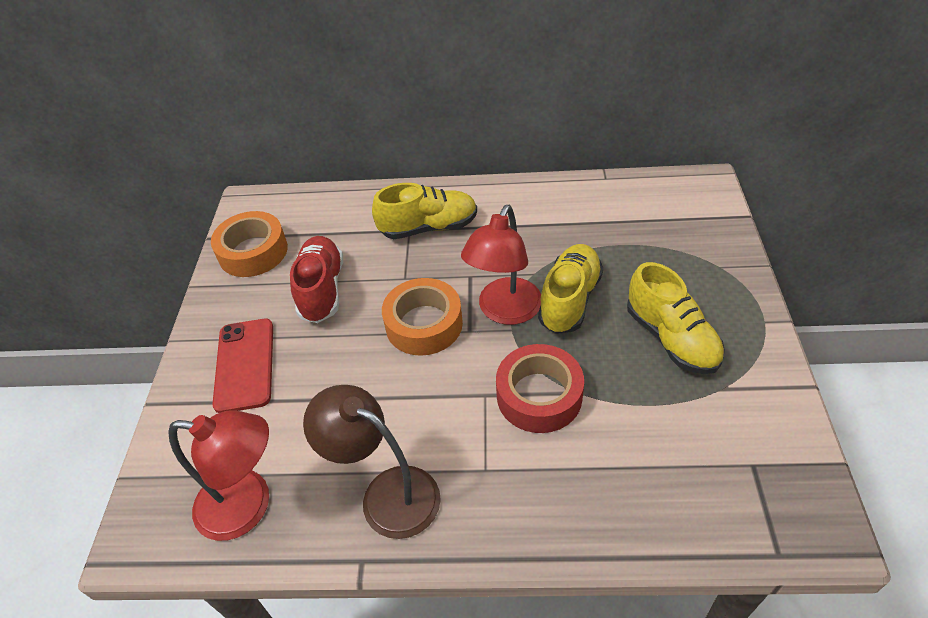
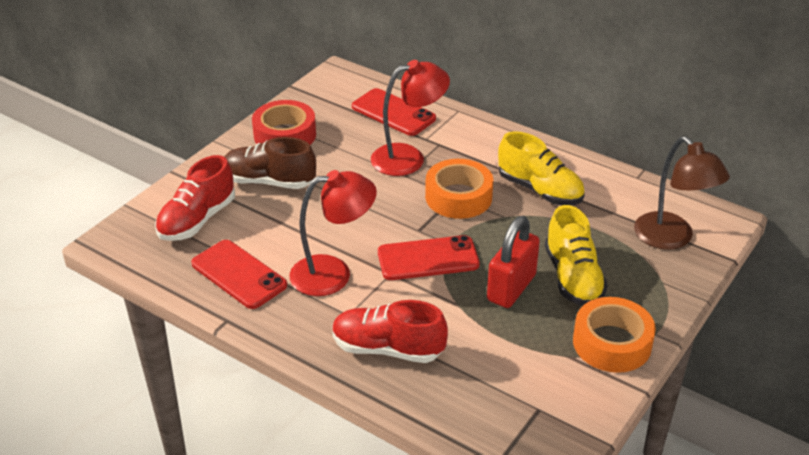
brown shoe: none = 0 -> [224,137,316,189] = 1
red padlock: none = 0 -> [487,216,540,308] = 1
red phone: [212,319,273,413] = 1 -> [191,240,287,309] [352,88,436,136] [378,235,480,280] = 3
red shoe: [290,236,343,323] = 1 -> [155,155,235,241] [332,300,448,363] = 2
yellow shoe: [372,183,477,239] [538,244,603,334] [627,262,725,374] = 3 -> [498,131,585,205] [545,205,608,306] = 2

